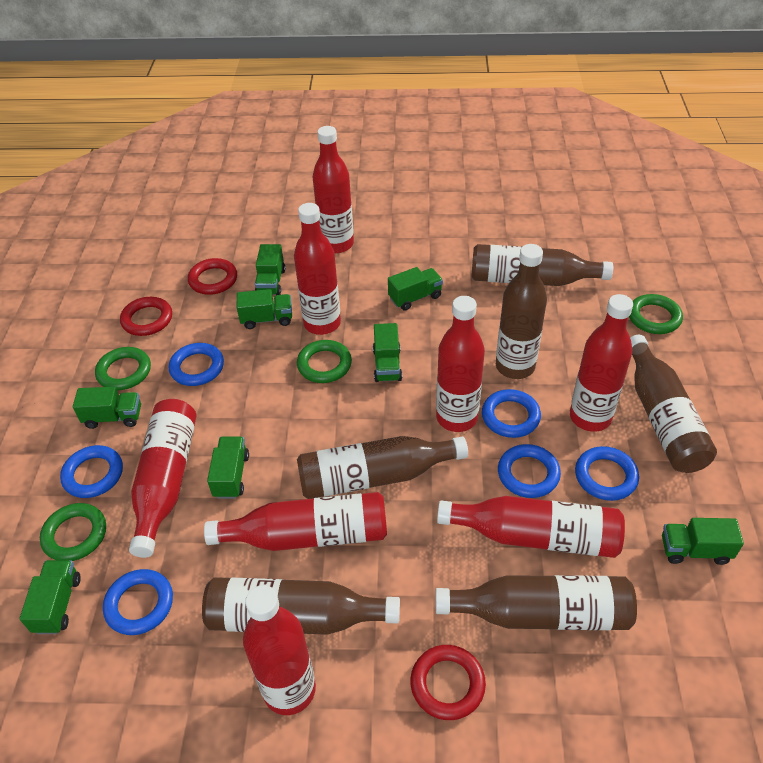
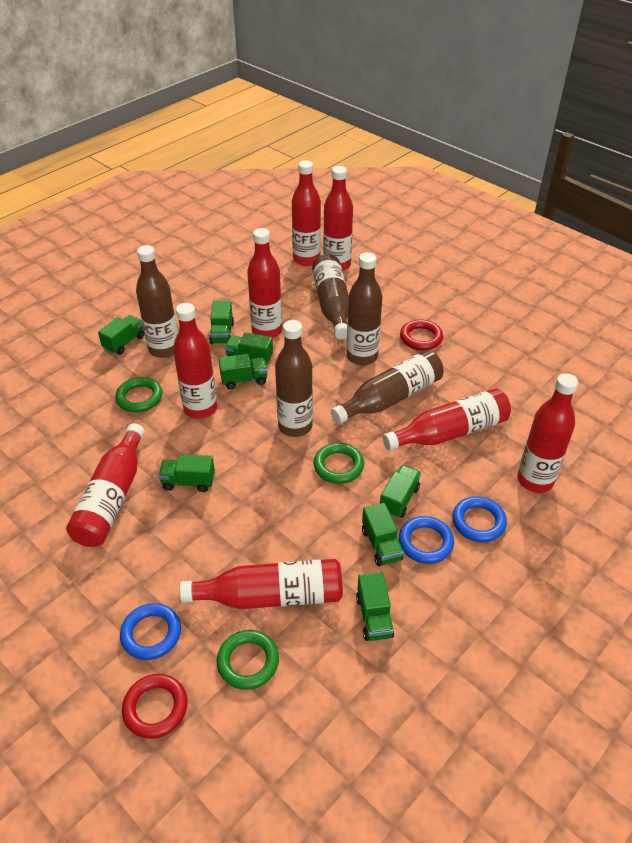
blue ring: [60,445,123,498] [103,569,173,635] [169,343,224,386] [482,389,541,438] [498,444,561,498] [575,446,639,501] = 6 -> [120,603,181,660] [399,516,454,564] [452,496,507,542] = 3
brown bottle: [202,577,400,635] [297,436,468,499] [435,575,637,630] [471,244,613,286] [496,244,547,379] [630,334,717,473] = 6 -> [136,245,178,358] [275,320,313,437] [312,254,349,340] [331,350,443,424] [346,252,383,365] = 5
green ring: [40,503,106,561] [95,347,151,390] [297,340,352,383] [629,294,683,334] = 4 -> [115,377,162,412] [217,630,279,690] [313,443,364,484] = 3
red ring: [120,297,172,336] [188,258,237,295] [410,645,486,720] = 3 -> [122,674,188,739] [400,319,443,350] = 2

